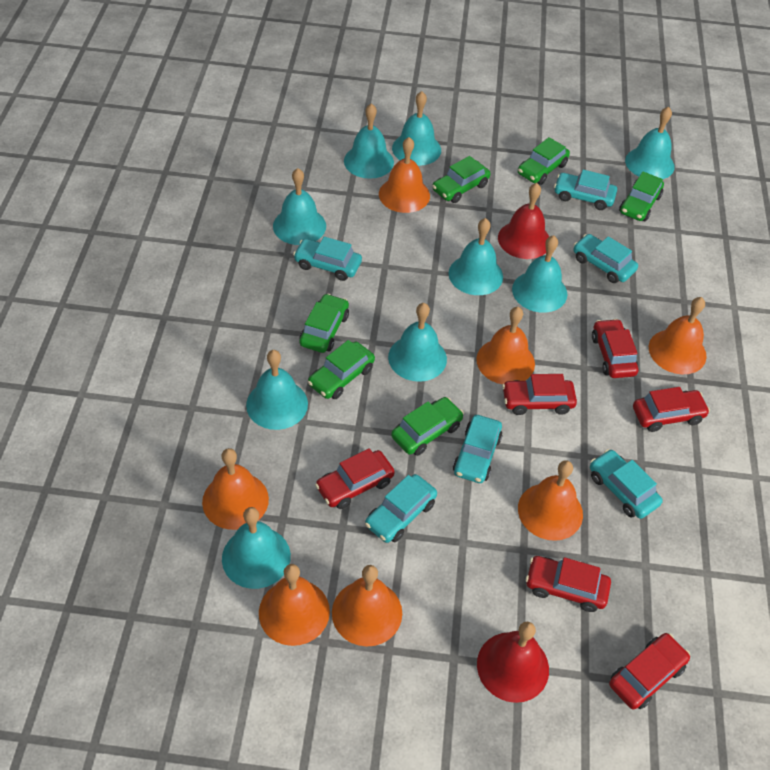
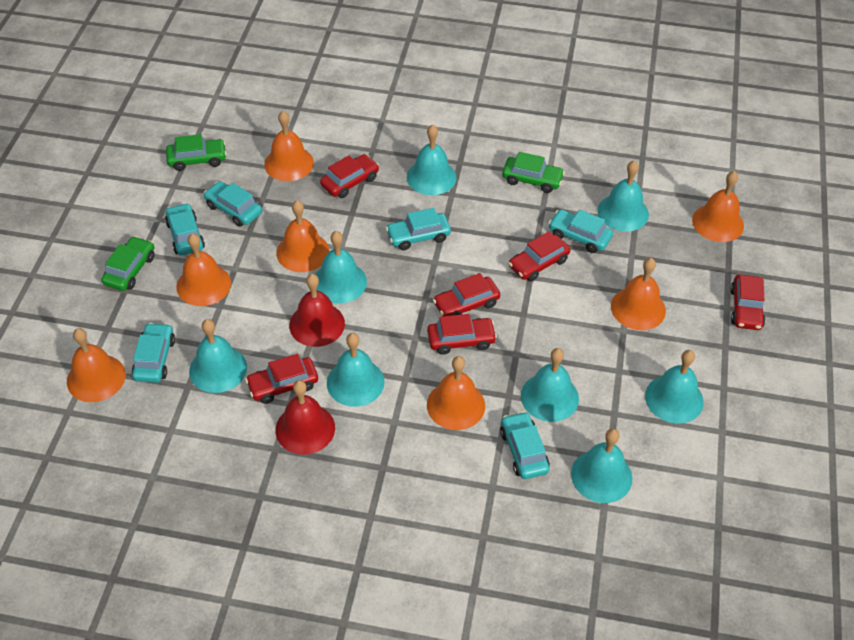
green car: [299,294,349,353] [308,340,375,399] [391,397,464,456] [432,156,491,203] [518,137,570,185] [619,172,664,221] = 6 -> [101,236,155,291] [166,134,227,171] [502,152,565,193] = 3
turquoise bell: [222,507,291,589] [246,350,308,430] [273,168,326,245] [344,103,394,179] [388,303,447,382] [392,91,441,166] [449,218,503,295] [512,235,567,313] [625,107,675,179] = 9 -> [189,319,247,393] [316,231,367,303] [327,333,385,407] [407,124,457,195] [521,348,579,422] [571,429,632,503] [598,160,649,232] [645,350,704,424] = 8

